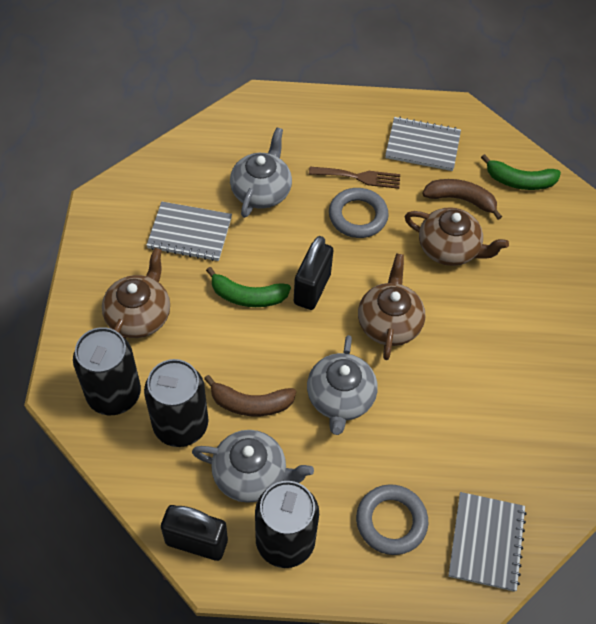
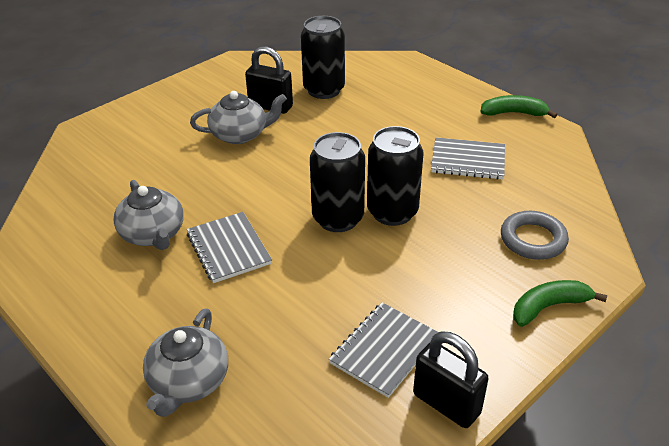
brown banana: [204,375,296,416] [422,179,502,220] = 2 -> none = 0
brown fork: [309,167,400,189] = 1 -> none = 0
brown teapot: [102,248,170,339] [358,254,425,360] [405,207,509,266] = 3 -> none = 0
grey ring: [329,188,389,238] [356,484,428,555] = 2 -> [501,211,569,260] = 1

